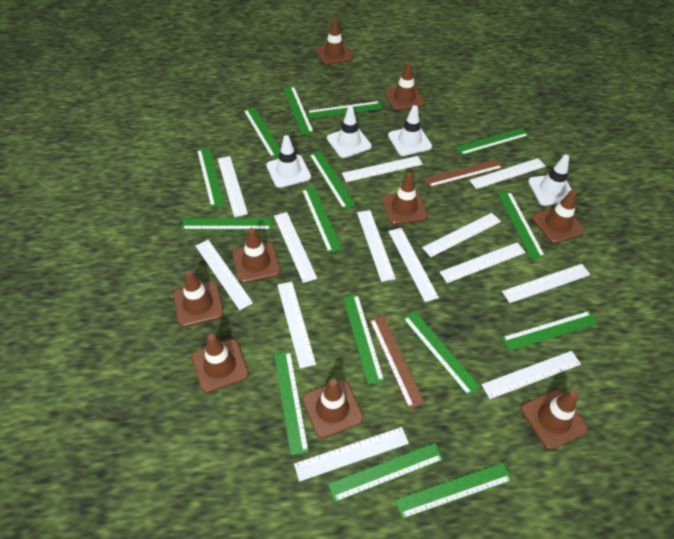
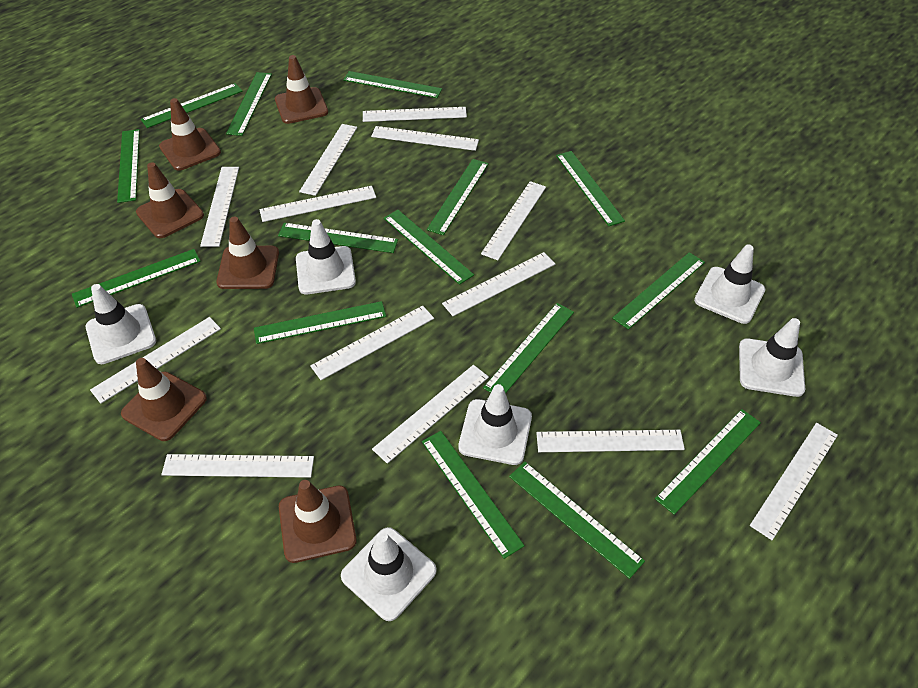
brown ruler: [369,315,425,409] [424,159,503,187] = 2 -> none = 0
brown traffic cone: [173,270,224,327] [192,334,249,393] [233,228,281,283] [302,379,364,439] [316,19,353,65] [382,172,428,225] [385,62,425,111] [521,390,588,450] [532,189,585,244] = 9 -> [121,358,207,441] [136,162,204,238] [159,98,221,171] [216,217,279,289] [275,55,328,124] [279,480,357,563] = 6
white traffic cone: [266,135,311,188] [327,106,372,158] [388,105,432,156] [528,155,572,206] = 4 -> [86,284,156,364] [296,219,356,294] [341,527,437,621] [458,384,532,465] [694,244,765,324] [739,318,805,397] = 6

